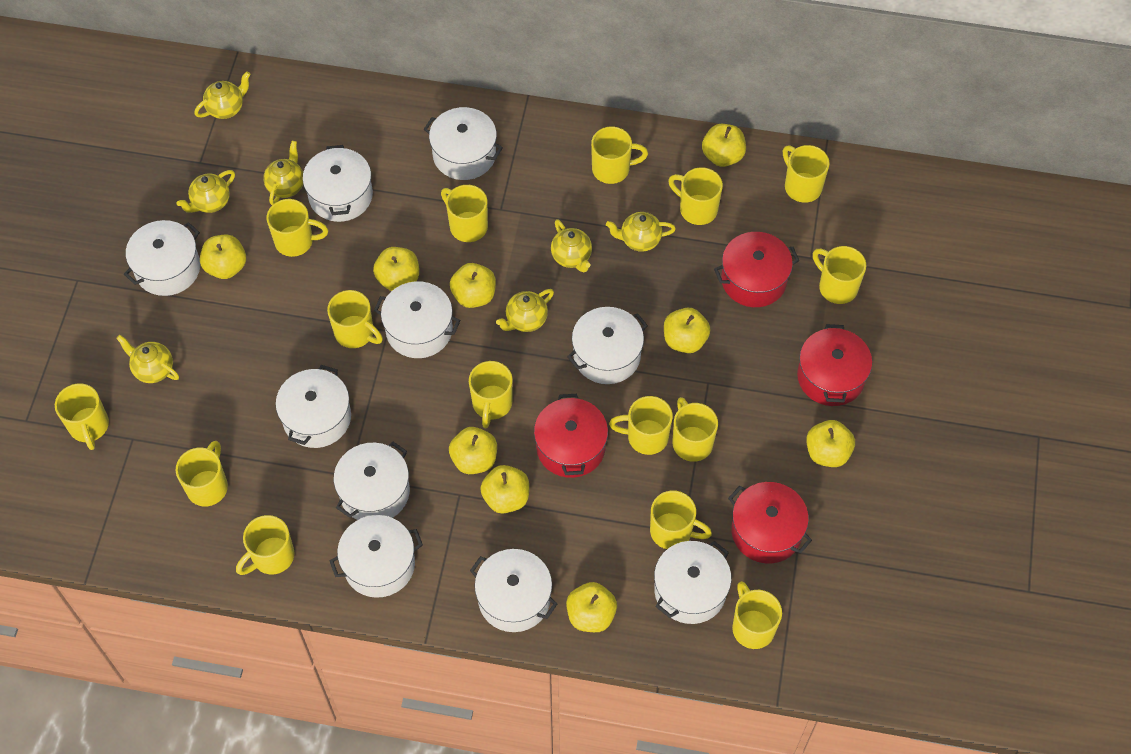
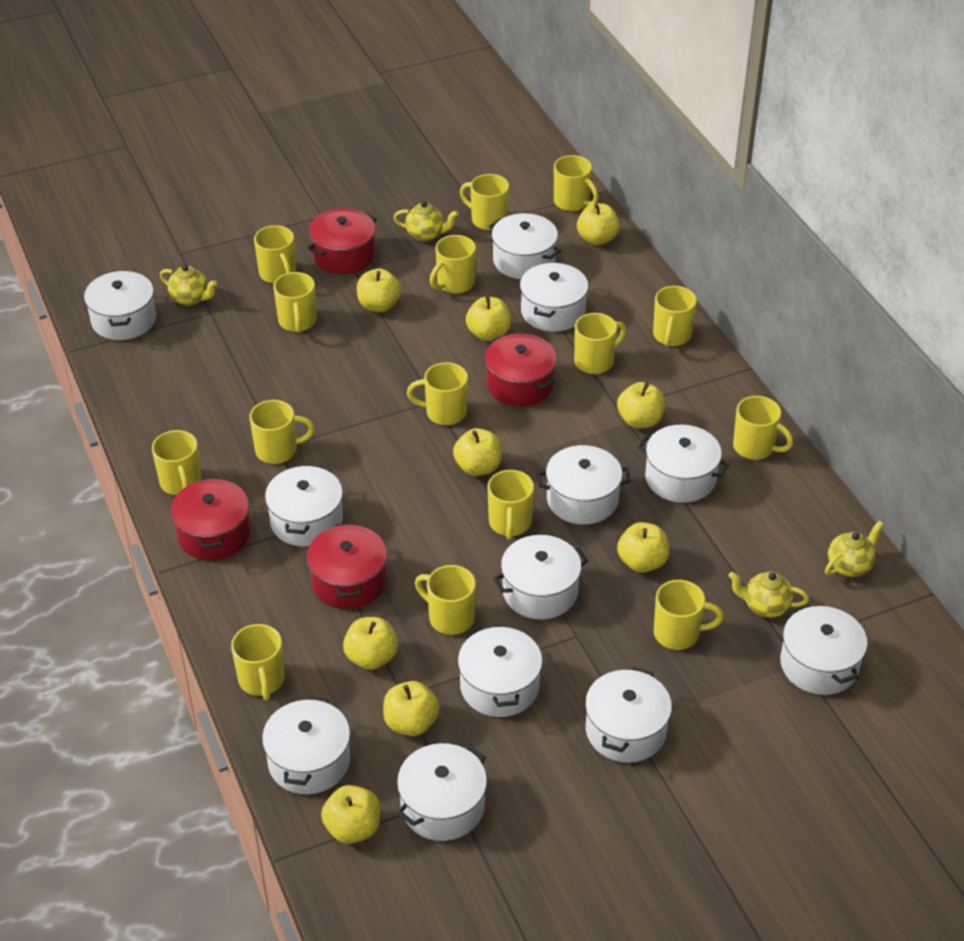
white pot: [124,220,200,296] [276,365,351,448] [303,145,373,222] [330,515,423,598] [334,442,410,520] [374,281,460,358] [424,107,503,180] [470,549,557,632] [567,307,648,384] [654,541,731,624] = 10 -> [84,270,156,340] [262,696,350,794] [265,464,343,547] [397,743,487,841] [458,624,543,717] [489,213,561,279] [493,535,589,619] [520,263,588,332] [537,445,631,525] [585,667,672,763] [638,425,729,503] [780,604,867,695] = 12
yellow teapot: [116,335,179,383] [176,170,235,213] [194,71,250,119] [263,141,303,205] [496,289,554,332] [551,219,592,272] [606,212,676,252] = 7 -> [160,265,217,306] [393,201,458,242] [729,572,809,618] [825,520,884,577] = 4

